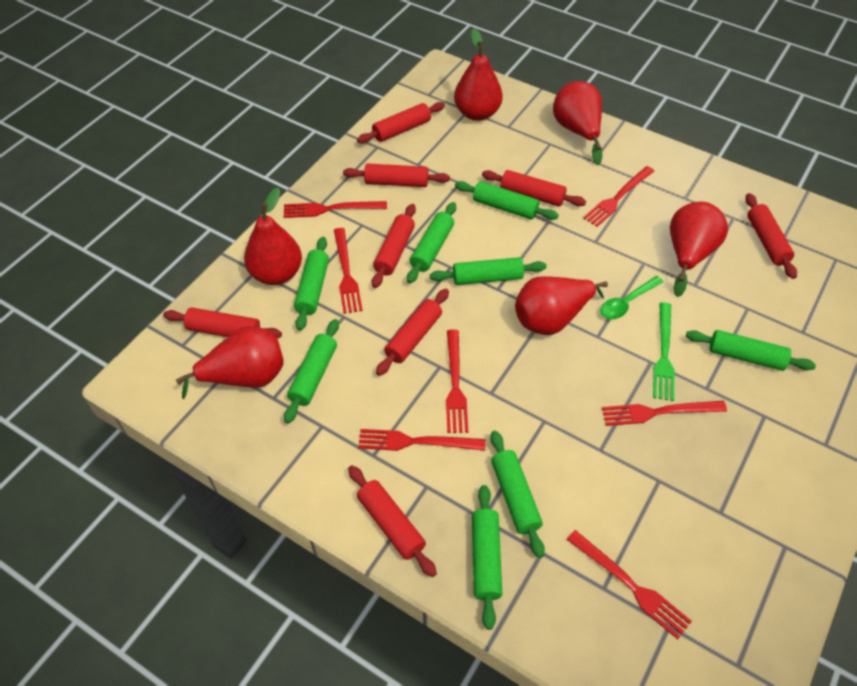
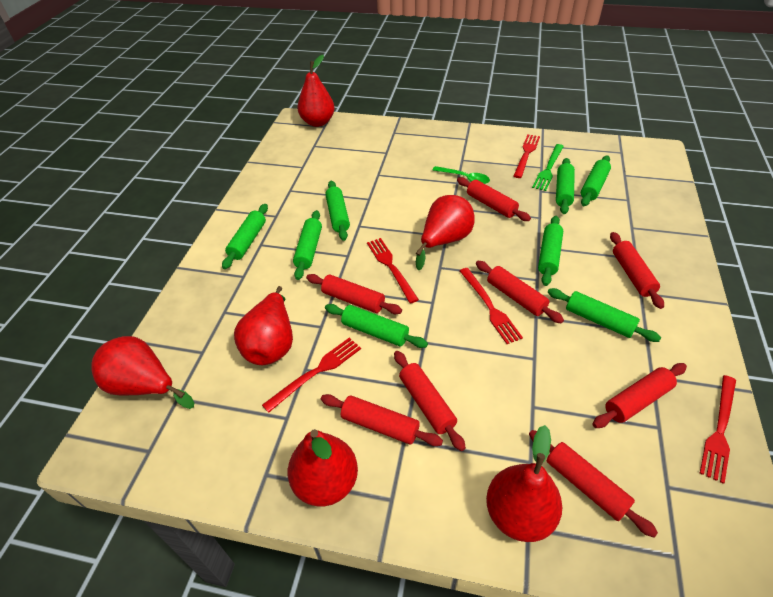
red fork: [284,201,387,218] [334,228,363,314] [358,429,486,451] [446,330,468,433] [567,530,692,639] [583,166,654,227] [602,401,727,426] = 7 -> [262,338,361,413] [367,238,419,303] [460,268,523,344] [514,134,540,178] [700,375,736,484] = 5

